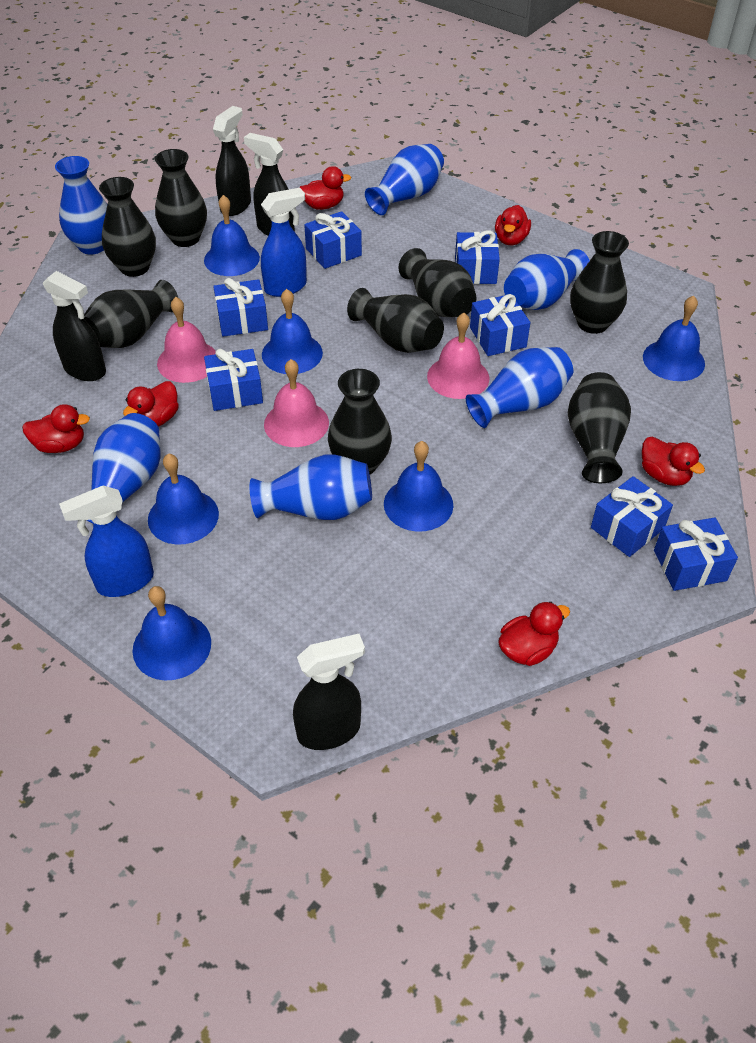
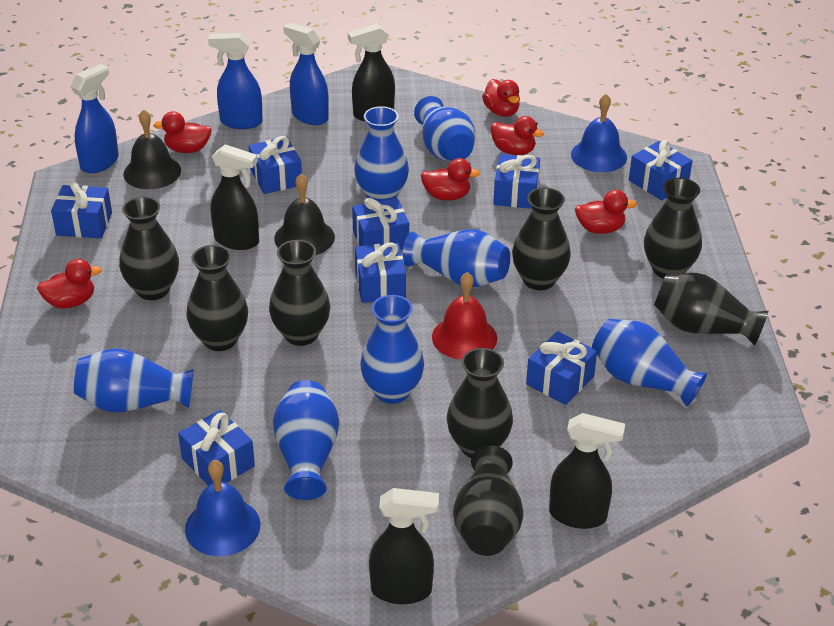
black bell: none = 0 -> [123,110,181,189] [274,174,335,255] = 2
blue bell: [133,586,211,680] [148,453,219,545] [204,195,260,276] [262,289,323,374] [384,441,454,532] [643,296,705,381] = 6 -> [185,460,261,556] [571,94,627,172] = 2
blue gift: [204,349,263,411] [213,278,268,337] [304,211,362,269] [455,230,500,284] [470,294,530,356] [591,476,673,557] [654,517,738,591] = 7 -> [51,181,112,238] [178,410,255,486] [249,136,302,194] [352,198,409,250] [355,242,406,303] [493,154,540,209] [526,331,597,405] [629,140,693,200] = 8
blue spray bottle: [59,486,154,597] [261,188,307,297] = 2 -> [70,64,119,173] [208,33,263,129] [283,23,329,125] = 3
blue vase: [55,156,107,255] [87,413,161,523] [250,455,372,520] [365,144,444,215] [466,347,573,428] [504,249,590,310] = 6 -> [74,348,193,413] [273,380,339,500] [354,106,409,201] [360,295,424,404] [403,229,510,287] [414,96,475,161] [592,319,707,407] = 7
pink bell: [157,297,216,383] [264,359,329,447] [427,313,489,399] = 3 -> none = 0
red bell: none = 0 -> [432,272,497,360] = 1

